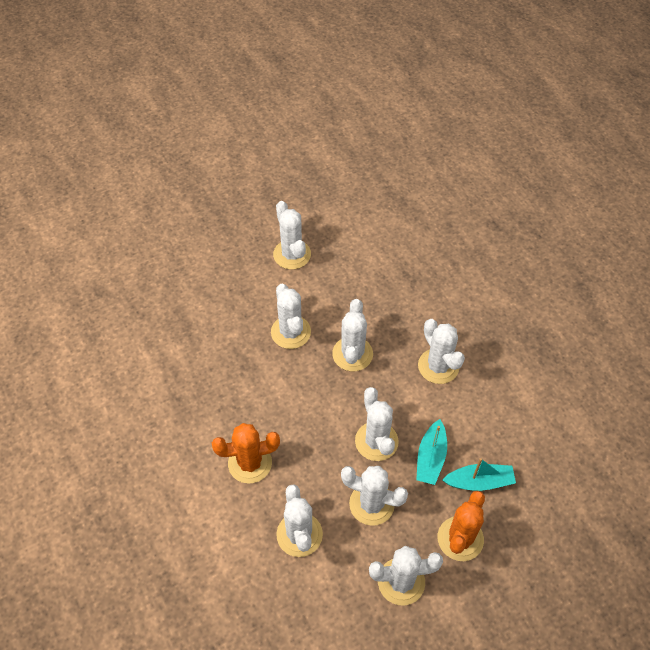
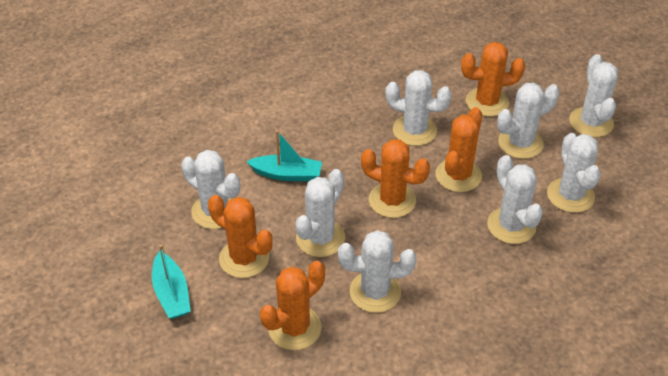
orange cactus: [212,423,280,483] [438,491,485,561] = 2 -> [208,195,273,278] [260,261,325,350] [361,139,430,218] [436,107,482,192] [461,42,525,117] = 5

